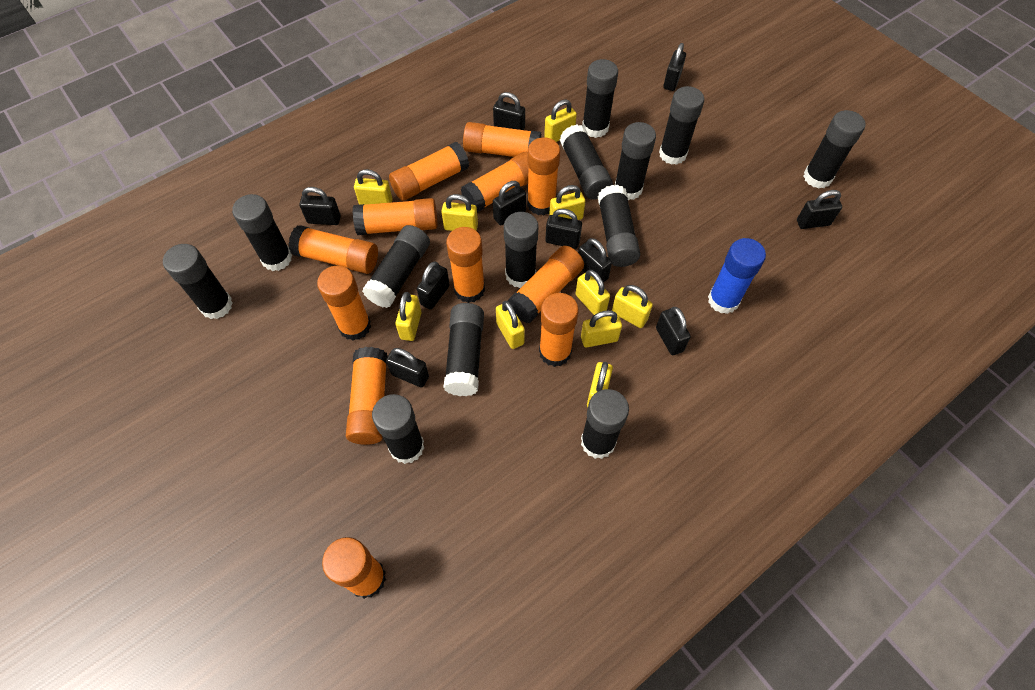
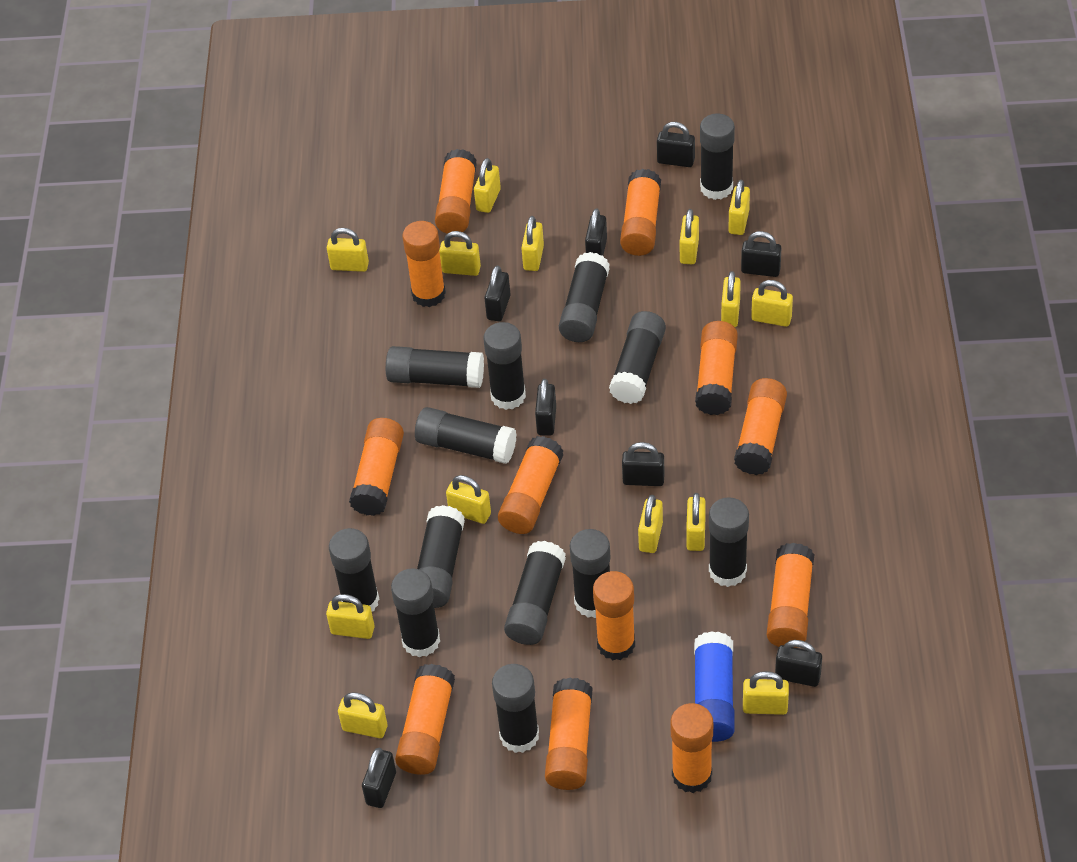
black padlock: [299,187,341,225] [386,348,429,388] [417,261,450,310] [493,92,525,130] [493,181,526,225] [545,209,582,249] [578,238,612,283] [656,307,691,355] [663,43,686,91] [797,190,842,229] = 10 -> [362,748,396,808] [484,266,511,321] [535,379,556,436] [585,209,607,256] [622,442,665,486] [657,122,695,167] [741,231,781,277] [775,640,822,687] = 8
yellow padlock: [354,169,393,205] [395,292,421,341] [441,194,478,231] [496,301,525,349] [544,100,577,142] [549,185,585,220] [576,270,610,315] [581,310,622,348] [587,362,613,407] [612,285,653,328] = 10 -> [326,594,375,639] [327,228,369,272] [338,692,387,738] [439,231,481,276] [446,475,491,524] [474,158,501,213] [521,216,544,271] [638,495,663,553] [680,209,699,264] [686,493,706,551] [721,271,741,327] [728,180,750,235] [743,671,789,715] [751,280,793,327] = 14

